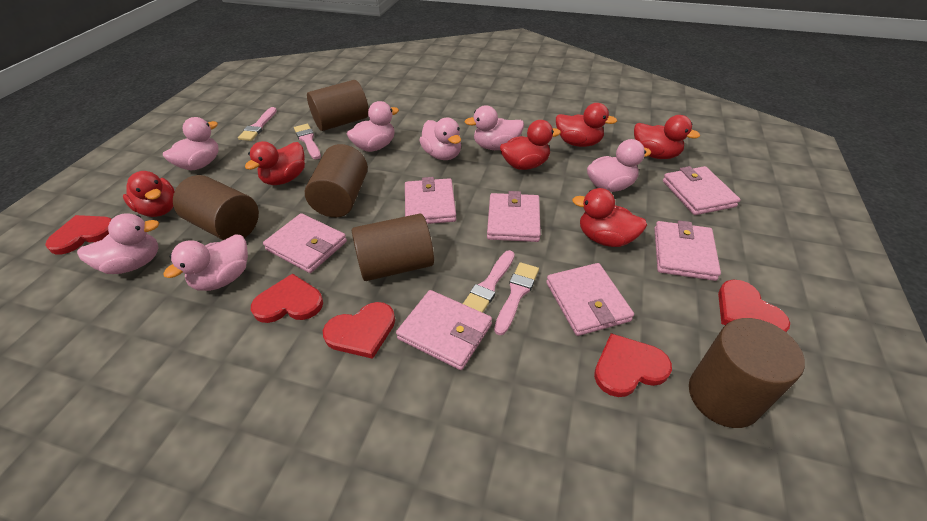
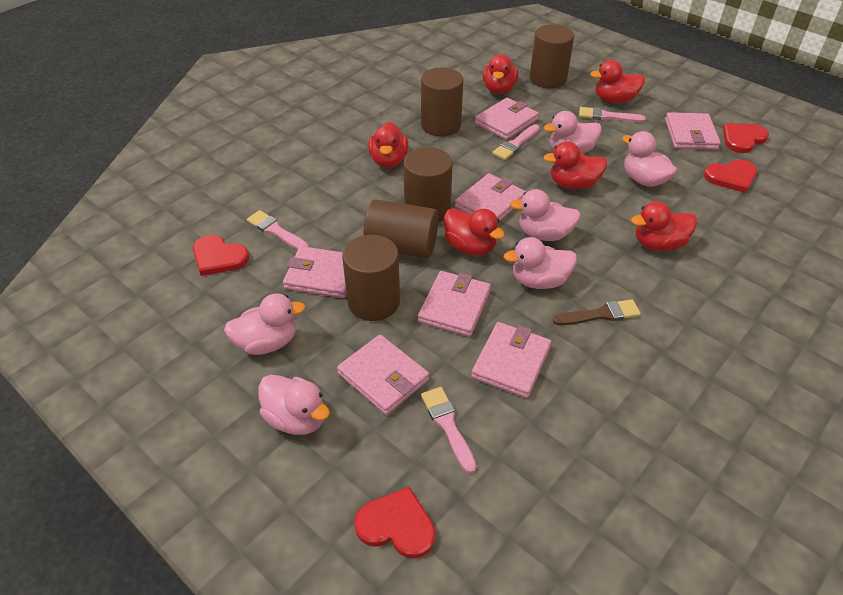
brown brush: none = 0 -> [553,299,641,325] = 1
pink duck: [77,213,159,274] [163,117,219,170] [163,234,248,291] [347,101,399,152] [419,118,461,160] [465,105,524,150] [587,139,651,192] = 7 -> [224,294,306,355] [258,375,330,435] [504,237,577,289] [510,189,581,241] [544,111,602,154] [622,131,677,187] = 6
red heart: [45,215,112,255] [251,273,323,323] [323,302,395,359] [594,333,672,397] [718,280,790,332] = 5 -> [193,235,249,276] [354,487,436,558] [704,159,757,193] [723,123,769,153] = 4

